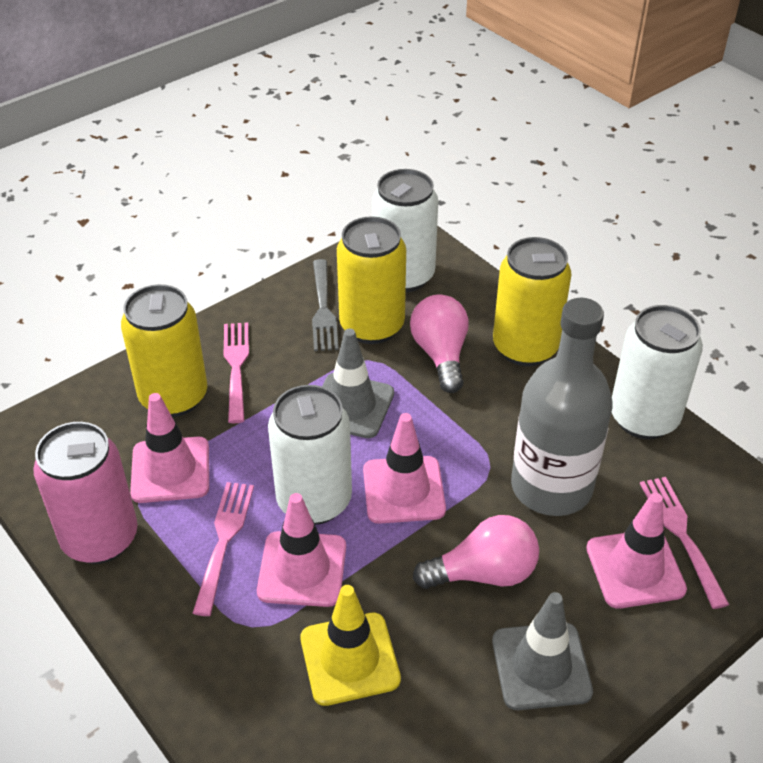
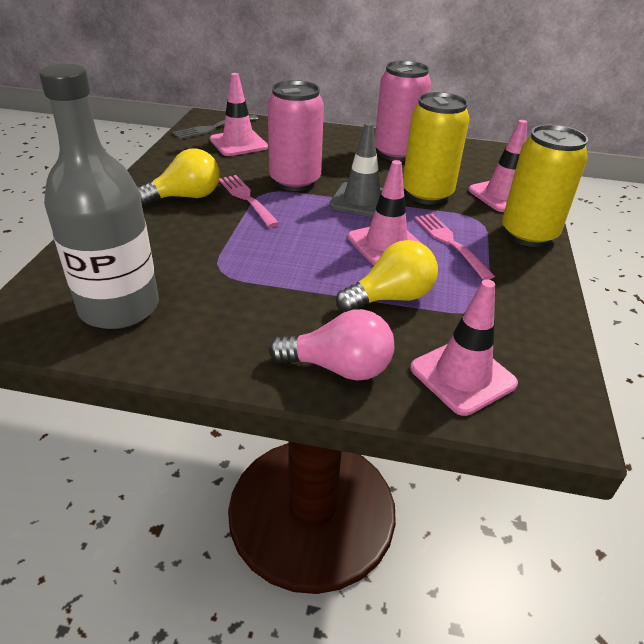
grey traffic cone: [322,329,394,438] [492,592,593,710] = 2 -> [329,122,383,217] = 1
pink can: [33,422,137,564] = 1 -> [268,80,324,191] [375,61,431,162] = 2
pink fork: [193,482,254,616] [224,323,249,423] [640,477,729,609] = 3 -> [219,175,279,227] [414,214,495,280] = 2
pink light bulb: [410,294,469,393] [413,515,539,589] = 2 -> [269,309,394,380] = 1
white can: [268,385,352,525] [372,169,438,292] [612,305,703,439] = 3 -> none = 0
yellow can: [121,284,207,417] [337,216,406,344] [493,237,571,366] = 3 -> [403,92,470,205] [502,125,588,247] = 2
yellow light bulb: none = 0 -> [138,148,220,205] [336,240,438,312] = 2
yellow traffic cone: [300,585,401,706] = 1 -> none = 0

